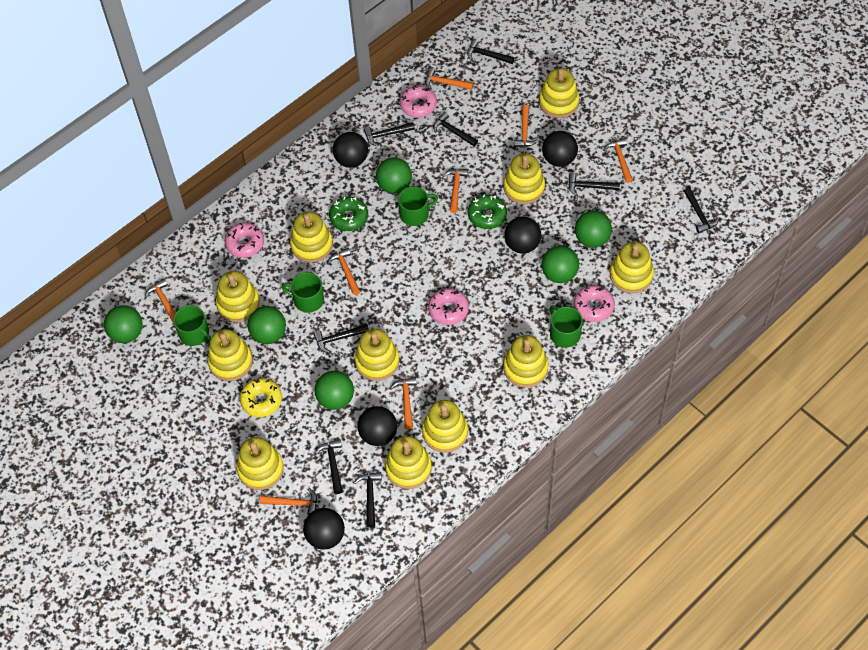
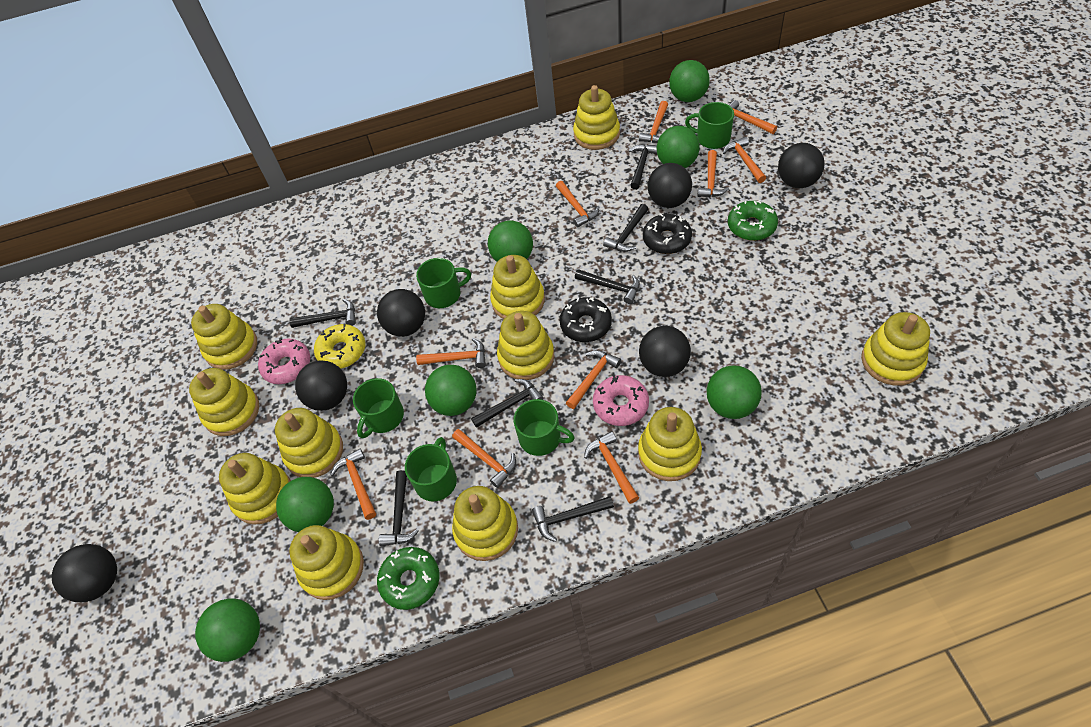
black ball: [303,508,345,550] [333,132,368,168] [357,406,397,446] [504,217,541,254] [542,131,578,167] = 5 -> [52,544,117,602] [295,360,347,411] [377,289,425,337] [639,326,691,377] [648,163,692,208] [778,143,824,188] = 6
black donut: none = 0 -> [559,297,612,342] [643,213,692,254] = 2
black hammer: [314,324,369,353] [315,439,343,494] [354,472,382,528] [364,122,415,146] [433,112,478,147] [467,39,515,64] [569,173,620,196] [684,187,719,233] = 8 -> [289,299,356,328] [379,470,419,546] [471,379,544,428] [532,496,614,542] [575,269,640,304] [603,204,648,252] [628,144,657,190] = 7
green ball: [104,305,143,343] [247,306,286,344] [315,371,354,410] [376,158,412,194] [542,246,579,283] [575,211,612,248] = 6 -> [195,599,260,662] [276,477,334,532] [425,365,476,416] [488,220,533,262] [657,126,700,168] [669,60,710,102] [707,366,762,419] = 7
green mug: [173,305,211,346] [282,272,324,313] [398,187,438,226] [550,305,583,347] = 4 -> [353,378,404,439] [405,437,457,502] [416,258,471,308] [513,399,575,456] [685,102,734,149] = 5
orange hammer: [145,279,176,324] [260,488,317,515] [327,248,360,295] [390,377,417,430] [425,68,474,90] [442,169,468,213] [514,105,539,147] [604,138,633,183] = 8 -> [331,448,376,520] [416,338,486,368] [452,429,516,488] [556,181,599,228] [566,350,621,409] [584,431,639,504] [639,101,668,143] [698,150,729,197] [723,137,766,183] [729,100,777,134] = 10
pink donut: [224,223,264,258] [400,85,437,117] [428,288,469,325] [574,285,615,322] = 4 -> [258,338,310,384] [593,375,649,426] = 2

